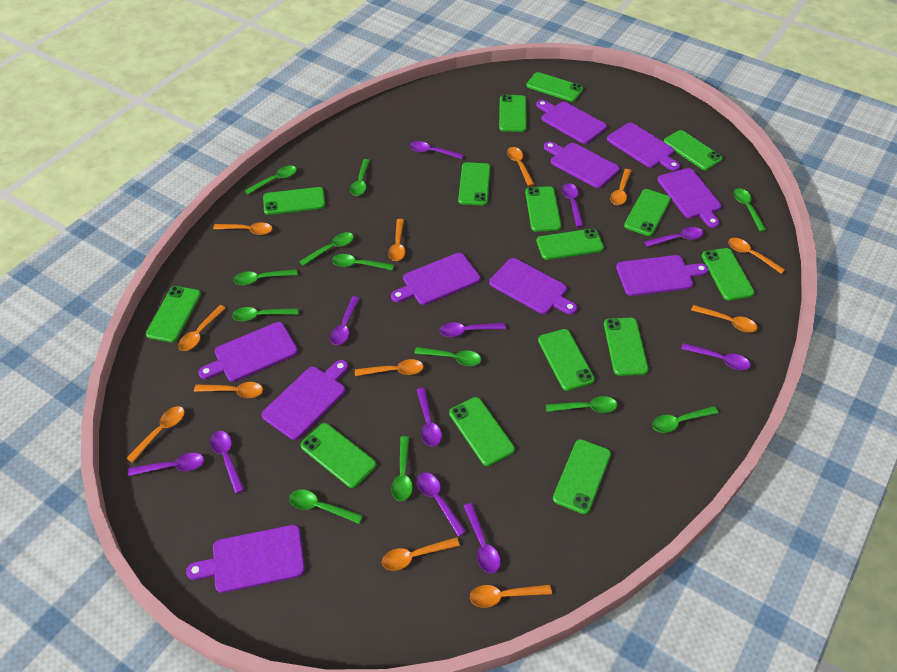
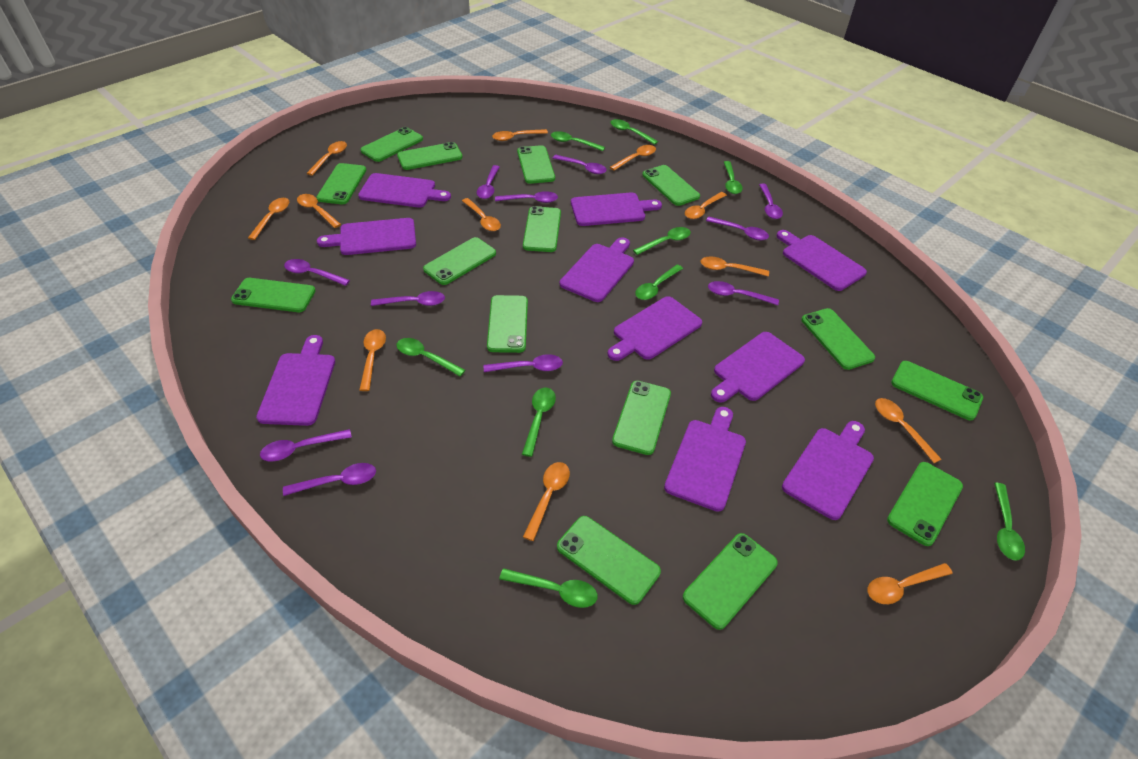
green spoon: [232,307,298,321] [233,269,298,285] [245,166,297,194] [289,490,363,524] [299,232,354,266] [332,254,394,270] [350,159,370,196] [391,436,413,501] [414,347,481,366] [546,396,617,413] [652,406,718,433] [733,188,766,232] = 12 -> [396,338,465,376] [499,568,598,608] [522,388,556,457] [551,131,605,151] [610,119,658,145] [633,227,691,255] [635,265,683,300] [724,161,743,194] [994,483,1025,560] = 9

